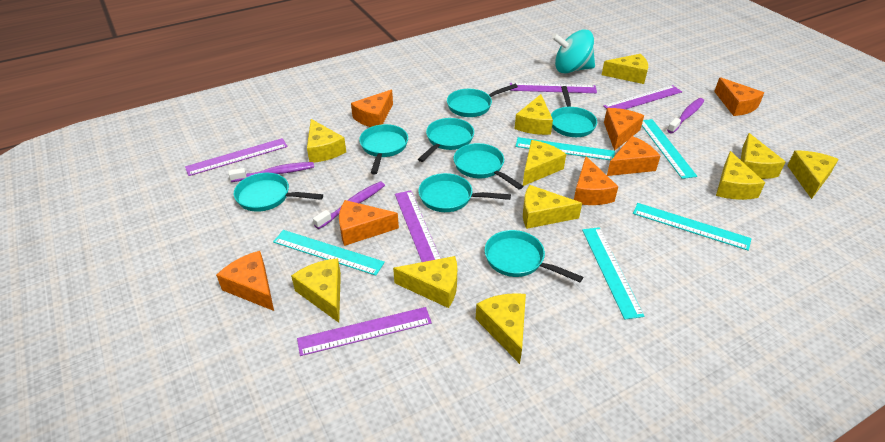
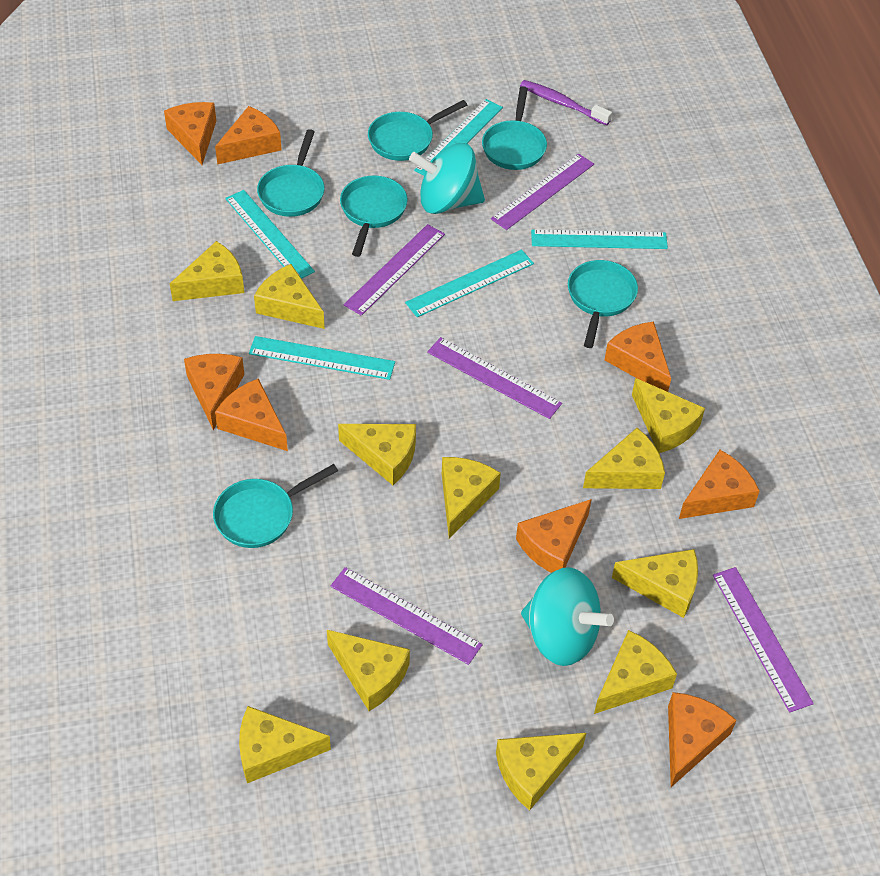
orange cheese: [216,251,274,311] [339,200,399,246] [351,90,393,127] [574,156,618,205] [604,108,644,151] [607,136,660,176] [714,77,764,116] = 7 -> [164,102,216,165] [184,354,245,430] [215,106,282,165] [215,378,288,451] [516,499,592,573] [605,322,671,392] [668,692,737,787] [679,450,760,519] = 8
purple toothbrush: [228,162,314,182] [313,181,385,229] [667,98,704,133] = 3 -> [520,80,612,125] = 1
turquoise pan: [234,173,323,212] [359,124,408,174] [418,118,474,162] [418,173,511,212] [447,84,518,117] [453,143,523,189] [485,230,583,282] [551,86,597,137] = 8 -> [213,464,338,548] [257,129,325,217] [340,176,408,257] [368,100,467,161] [482,86,547,170] [568,260,638,348] = 6
turquoise spinning top: [552,30,595,74] = 1 -> [409,143,485,214] [521,567,614,666] = 2

